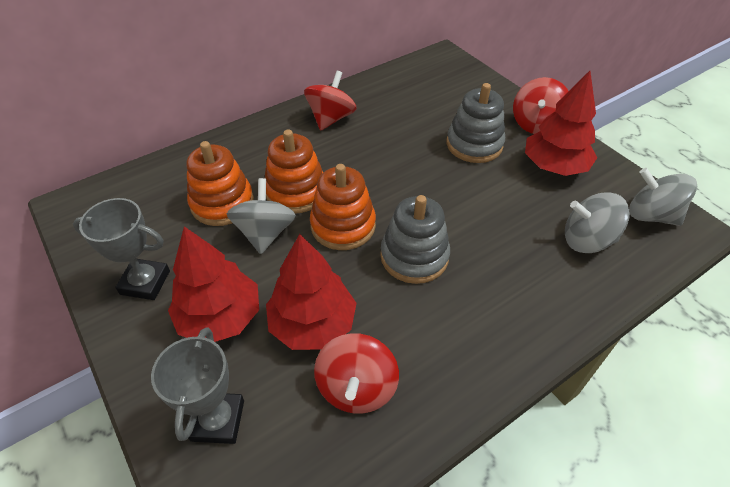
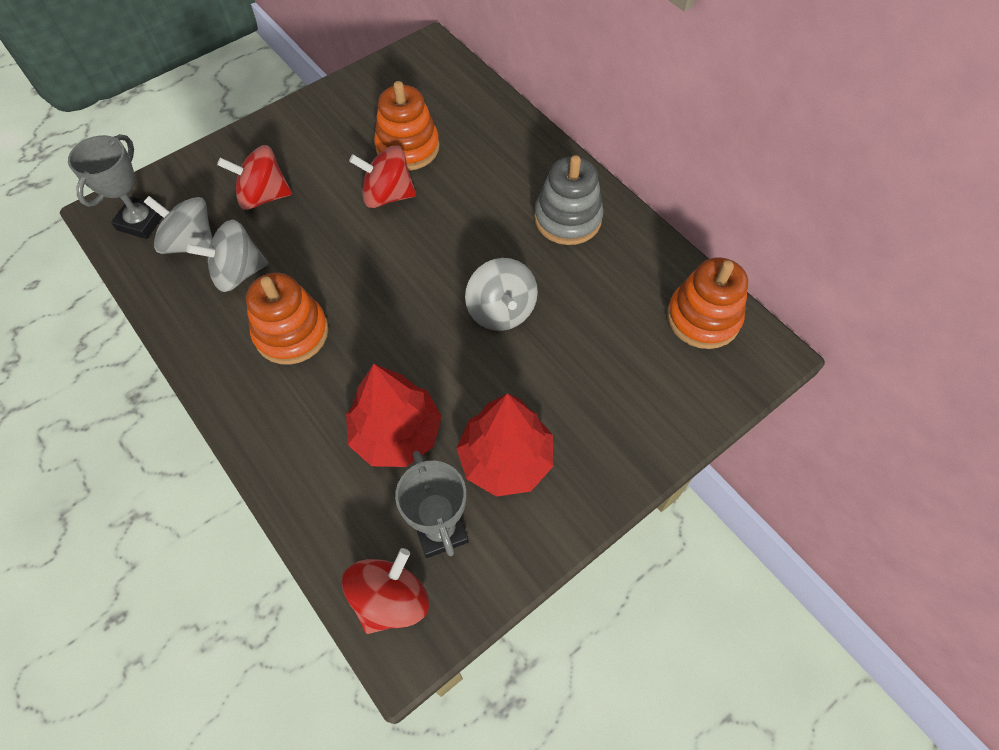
grey stacking toy: [380,195,450,284] [446,83,505,163] = 2 -> [534,155,604,245] = 1
red tree: [168,226,259,342] [266,234,357,350] [525,71,597,176] = 3 -> [346,364,442,467] [456,393,553,497] = 2

